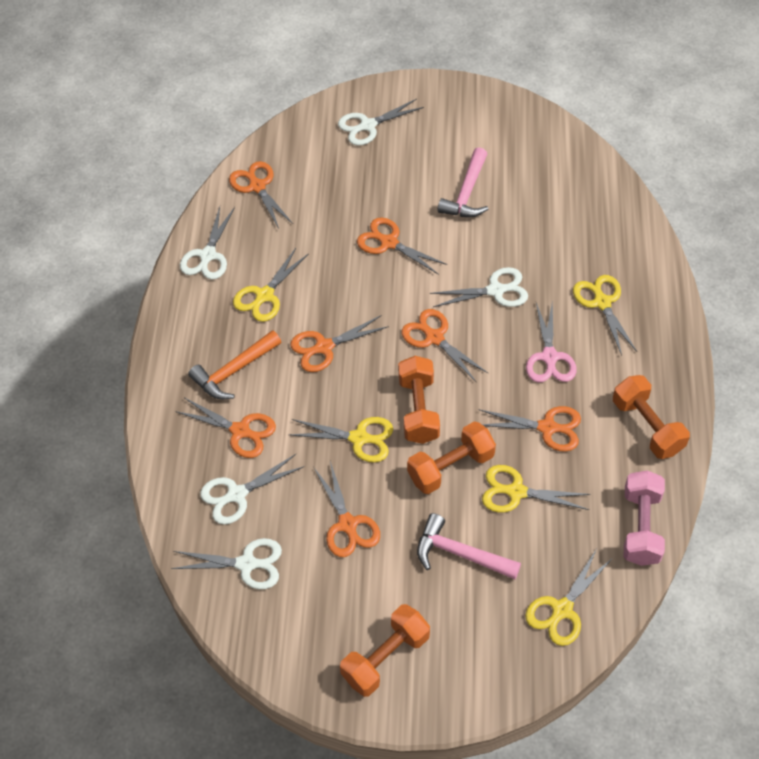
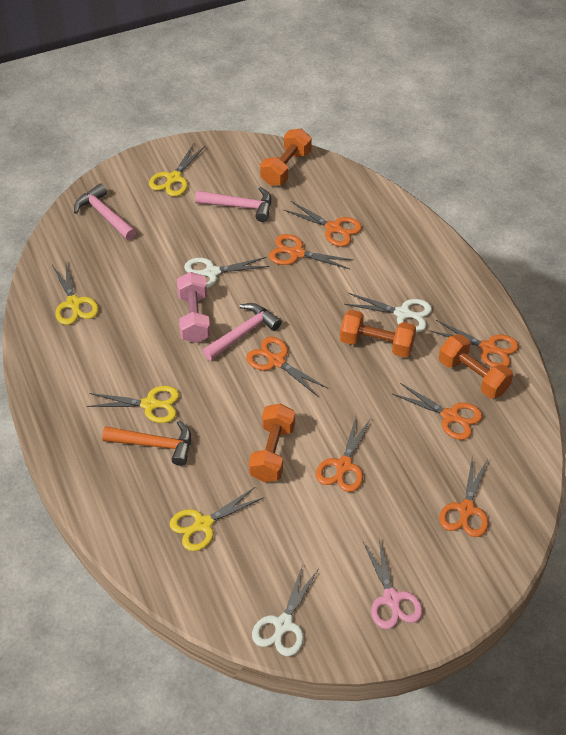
pink hammer: [417,513,521,579] [438,147,488,217] = 2 -> [74,184,136,240] [195,187,271,222] [202,303,282,361] = 3
white scissors: [171,538,282,589] [180,207,235,280] [200,454,305,525] [338,99,424,146] [430,267,528,307] = 5 -> [184,257,270,288] [252,564,318,656] [344,293,432,332] = 3
yellow scissors: [233,248,309,322] [289,417,393,463] [482,465,591,513] [525,550,613,646] [573,275,637,355] = 5 -> [52,263,99,325] [87,386,180,423] [149,143,205,197] [170,486,264,551] = 4

